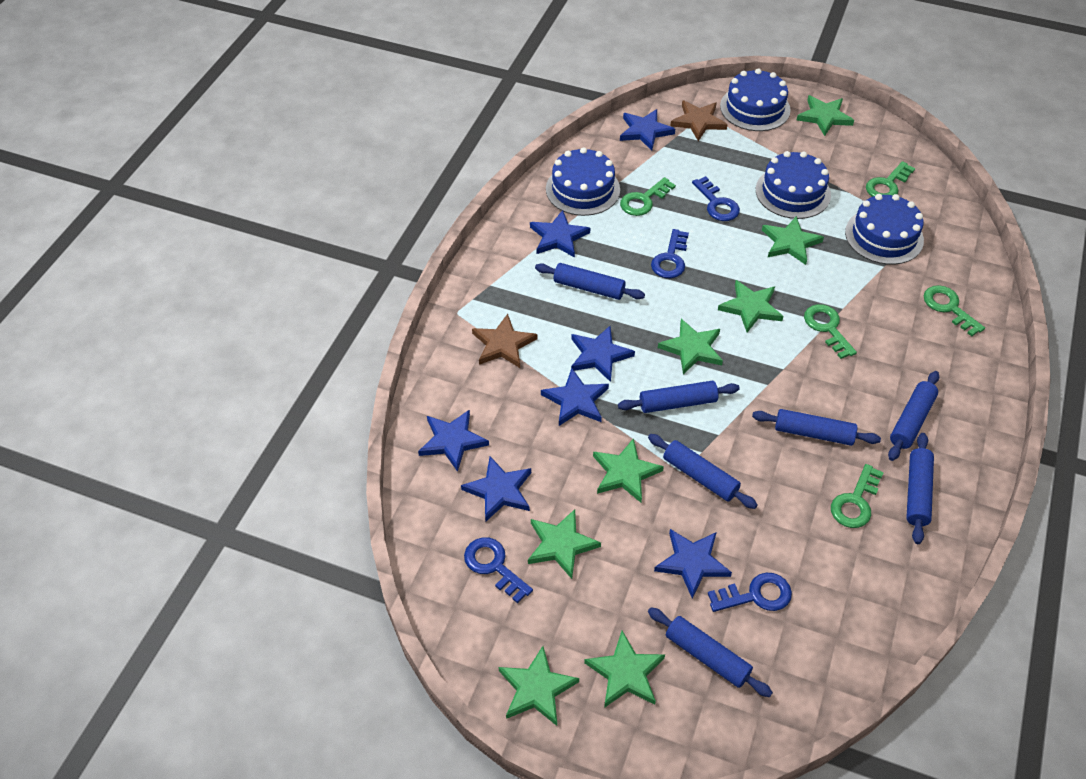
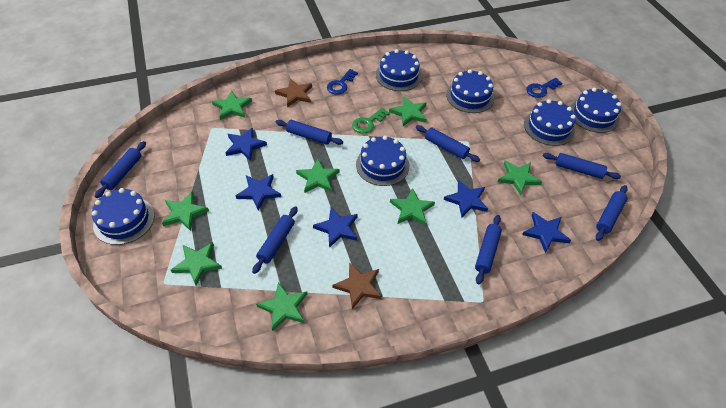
blue cake: [546,147,620,216] [720,68,790,131] [756,151,831,219] [845,194,924,265] = 4 -> [92,188,155,245] [356,136,409,186] [376,49,422,91] [446,70,494,113] [524,99,576,146] [570,88,621,133] = 6
blue key: [464,537,533,603] [651,229,689,278] [692,176,740,221] [708,573,792,612] = 4 -> [327,69,358,95] [526,78,562,98] = 2
blue star: [418,409,489,472] [461,456,531,521] [530,210,590,258] [541,368,609,426] [571,326,635,382] [620,109,675,151] [654,529,732,599] = 7 -> [225,128,267,161] [236,174,281,210] [313,207,357,248] [444,180,488,217] [522,212,571,253] = 5
green key: [620,177,676,216] [804,304,857,359] [831,464,884,528] [866,161,915,197] [924,285,985,336] = 5 -> [352,108,390,134] = 1

